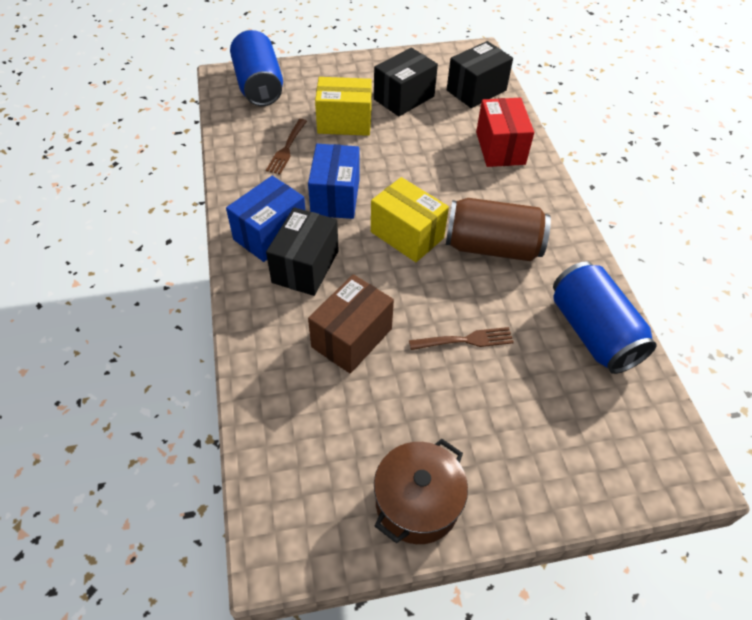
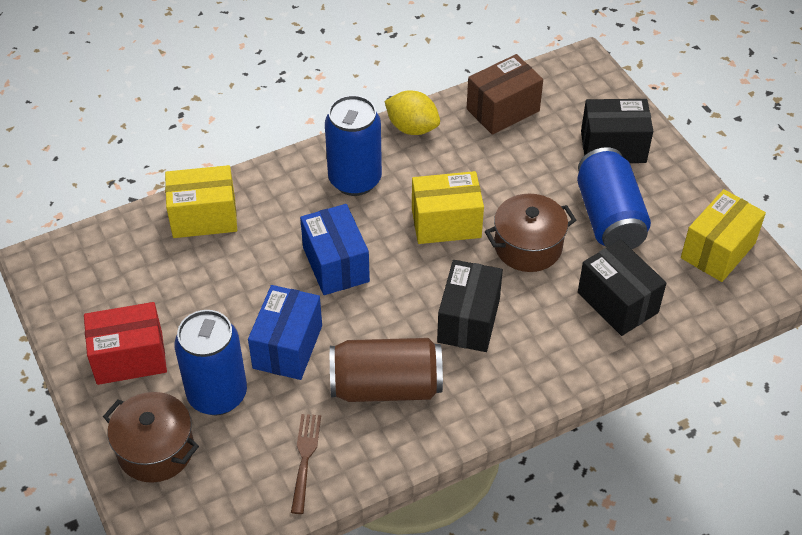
blue can: [230,30,283,106] [553,262,657,374] = 2 -> [175,310,247,416] [325,95,382,196] [577,147,651,249] = 3
brown fork: [266,119,307,174] [409,327,514,350] = 2 -> [291,414,321,514] = 1
brown pot: [374,439,468,544] = 1 -> [103,392,199,483] [485,194,576,272] = 2
yellow box: [315,77,372,136] [371,177,449,262] = 2 -> [165,165,237,238] [412,171,484,244] [681,189,766,282] = 3
yellow lemon: none = 0 -> [384,91,440,135] = 1

